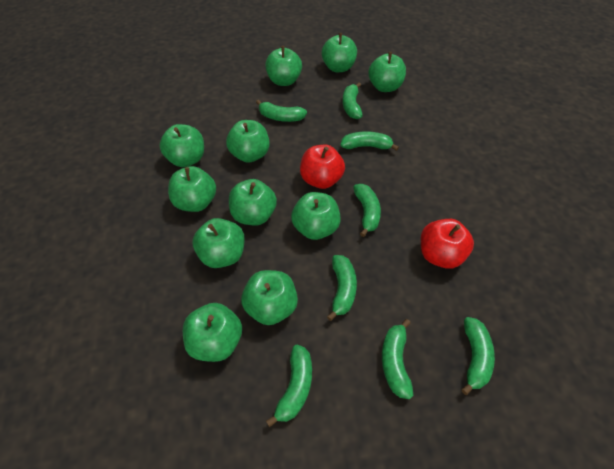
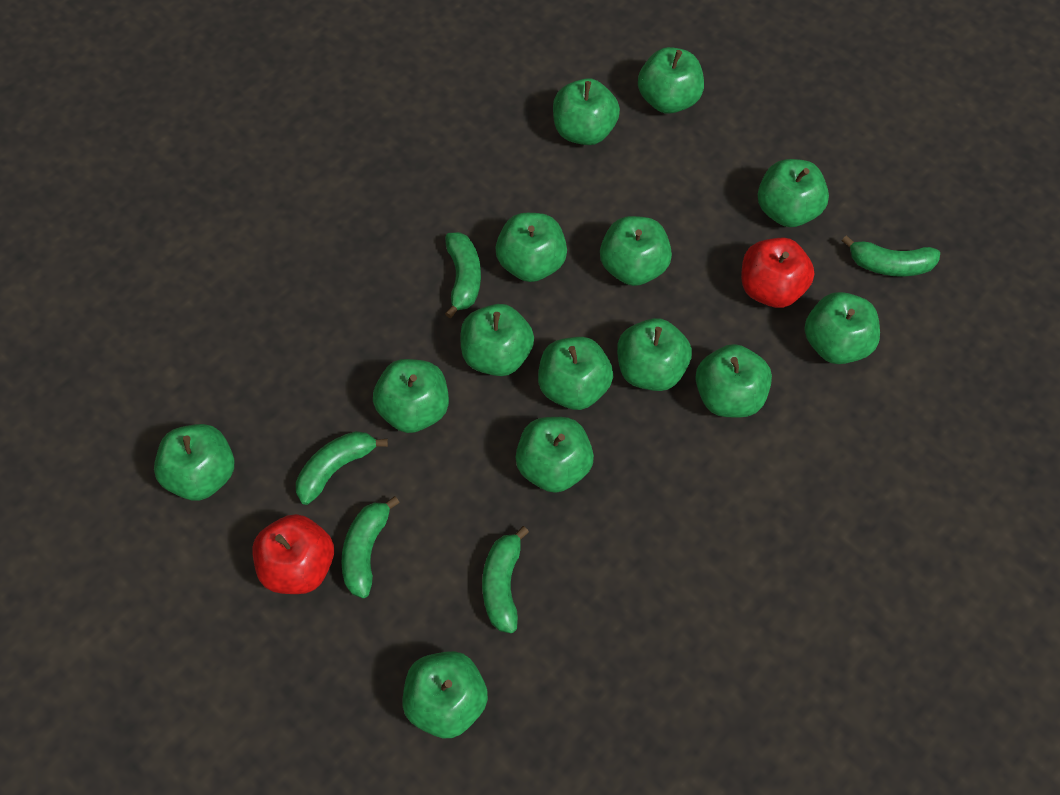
green apple: [159,124,204,167] [168,166,216,212] [183,303,242,362] [193,218,245,268] [226,120,270,163] [229,179,277,226] [241,270,298,325] [265,46,302,86] [291,192,341,240] [321,33,357,72] [368,52,406,92] = 11 -> [154,424,235,500] [373,359,449,433] [402,651,488,738] [461,304,534,376] [495,213,567,282] [515,417,594,493] [538,337,613,410] [553,78,620,145] [600,216,672,286] [617,318,692,391] [638,47,704,114] [695,344,772,418] [758,159,829,227] [804,292,880,364] = 14
green banana: [256,100,307,122] [266,345,312,427] [327,255,357,321] [341,131,399,151] [343,83,363,119] [353,184,381,237] [382,319,414,399] [462,317,495,395] = 8 -> [296,431,388,505] [342,496,400,598] [445,232,481,318] [482,526,529,634] [842,235,940,277] = 5

